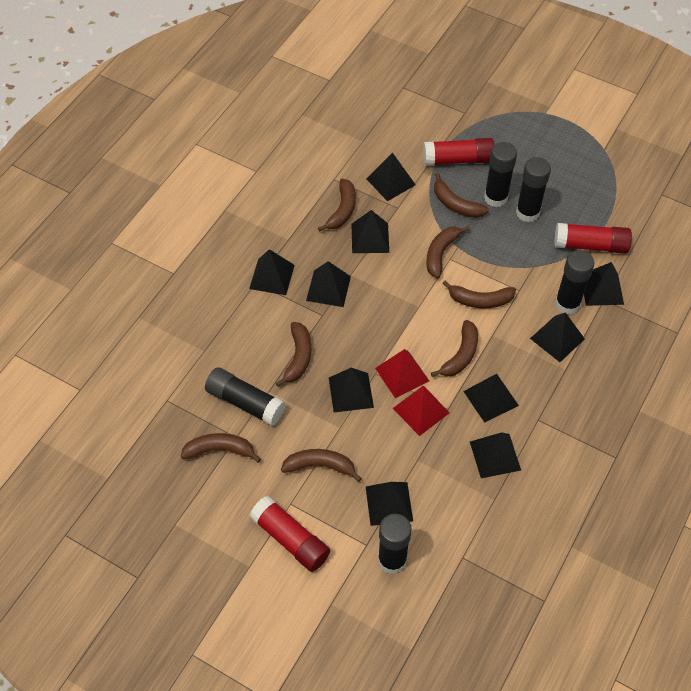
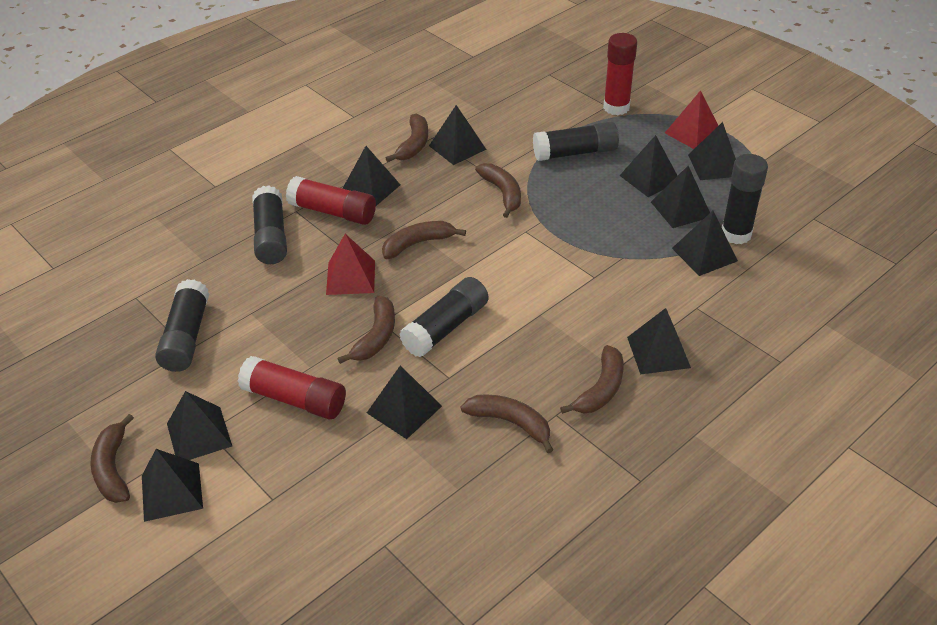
brown banana: [181,433,261,463] [276,322,311,387] [281,449,362,482] [318,179,356,232] [426,226,470,278] [431,320,478,377] [434,173,489,218] [442,281,516,308] = 8 -> [90,414,134,503] [337,296,395,364] [382,221,466,259] [386,114,428,162] [461,395,553,453] [475,163,521,218] [560,345,624,414] = 7

